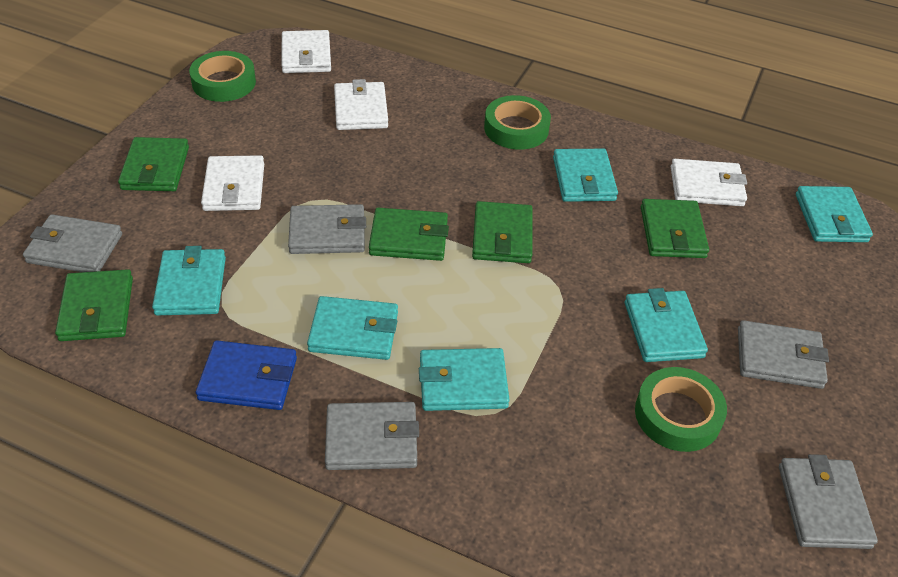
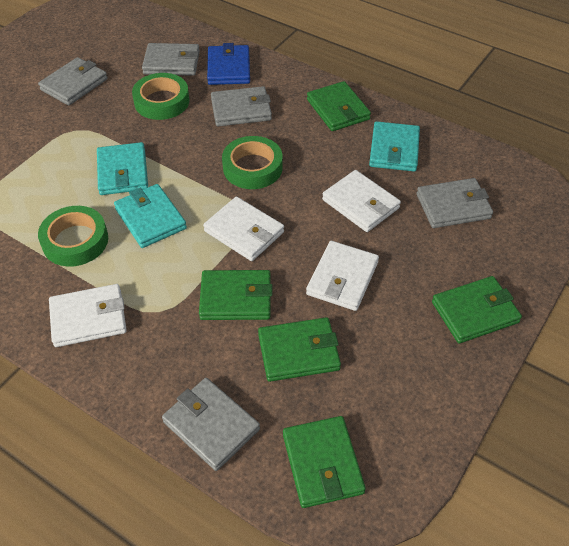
turquoise wallet: [152,246,226,315] [307,296,398,360] [419,348,509,411] [553,149,618,202] [625,288,708,362] [796,186,873,242] = 6 -> [97,142,148,195] [114,184,187,248] [369,121,420,171] = 3

